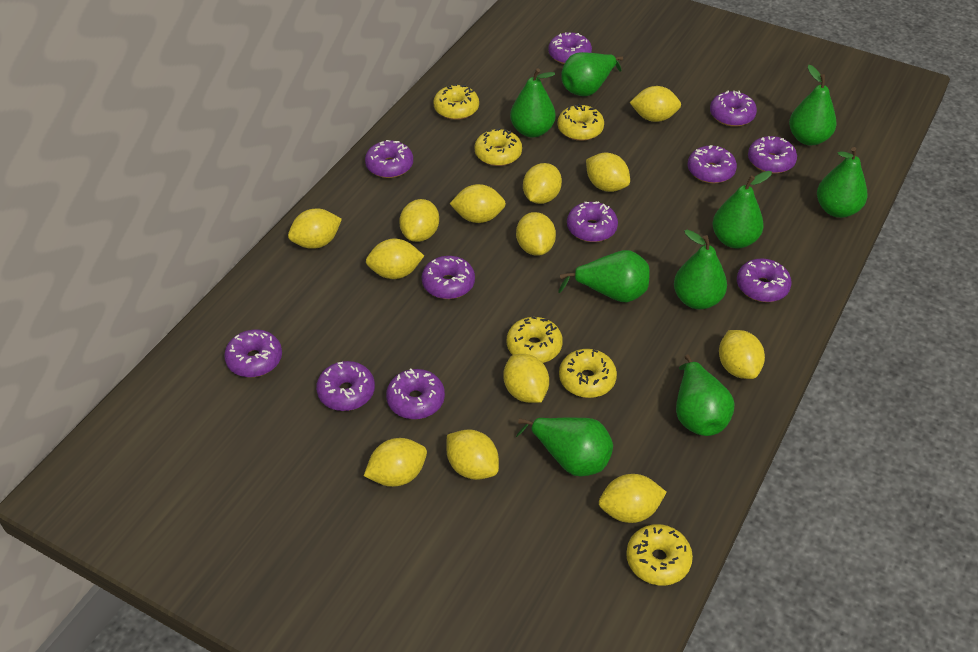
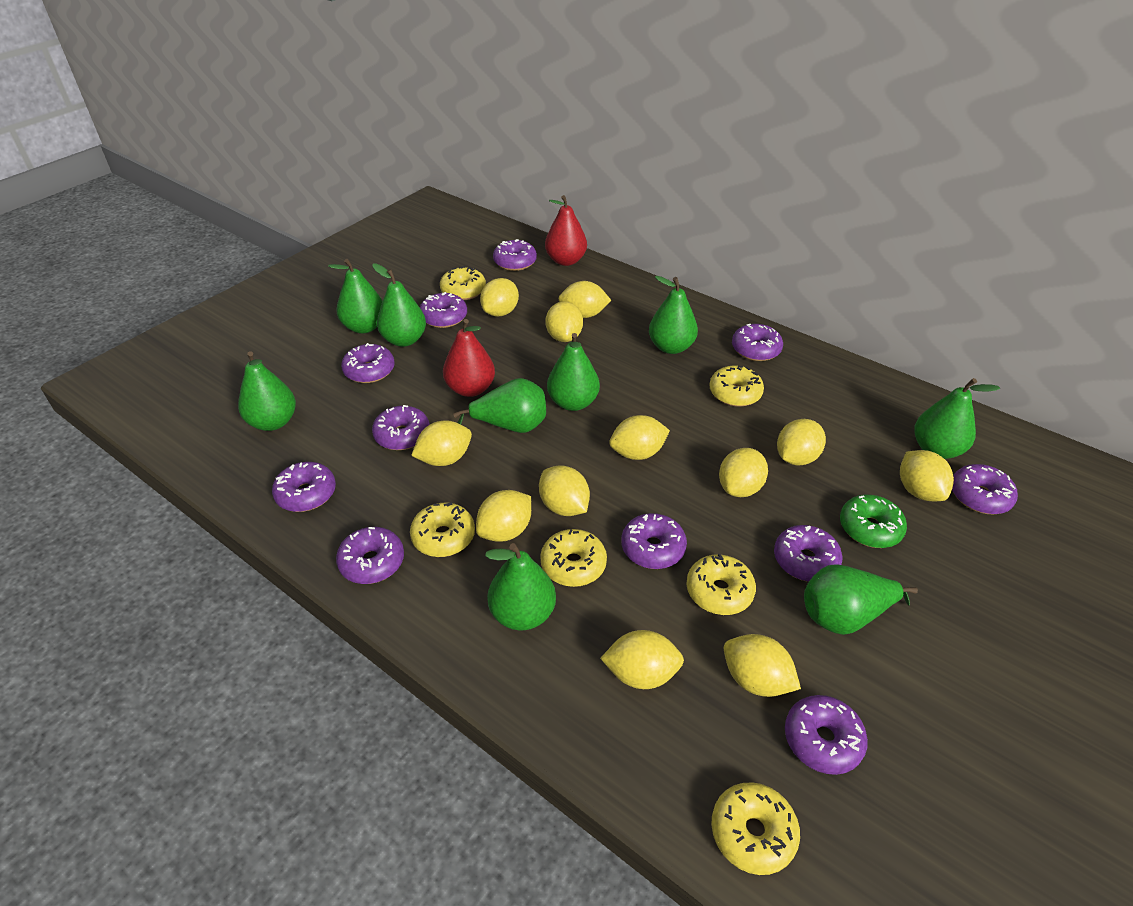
green donut: none = 0 -> [840,495,907,548] = 1
red pear: none = 0 -> [443,319,495,397] [545,195,587,266] = 2
yellow lemon: [288,209,342,249] [364,438,427,487] [366,239,424,279] [399,199,439,242] [446,429,499,480] [450,184,506,223] [503,354,549,403] [516,212,556,256] [523,163,562,204] [586,153,630,192] [599,474,667,523] [630,86,681,122] [719,330,765,379] = 13 -> [411,420,472,466] [476,490,531,542] [480,278,519,317] [539,465,590,516] [545,302,583,342] [558,281,611,318] [600,630,684,689] [609,415,670,460] [719,448,768,497] [724,634,801,697] [777,419,826,466] [900,450,954,501] = 12

